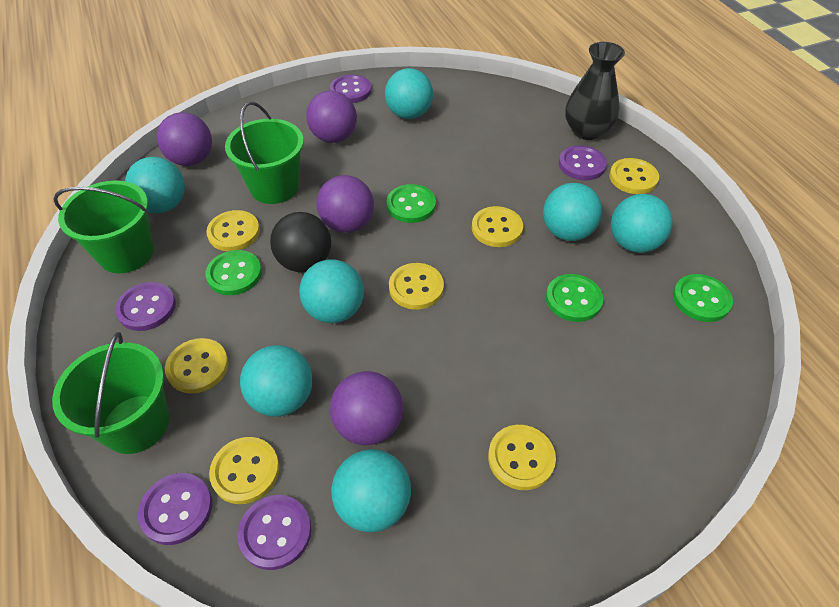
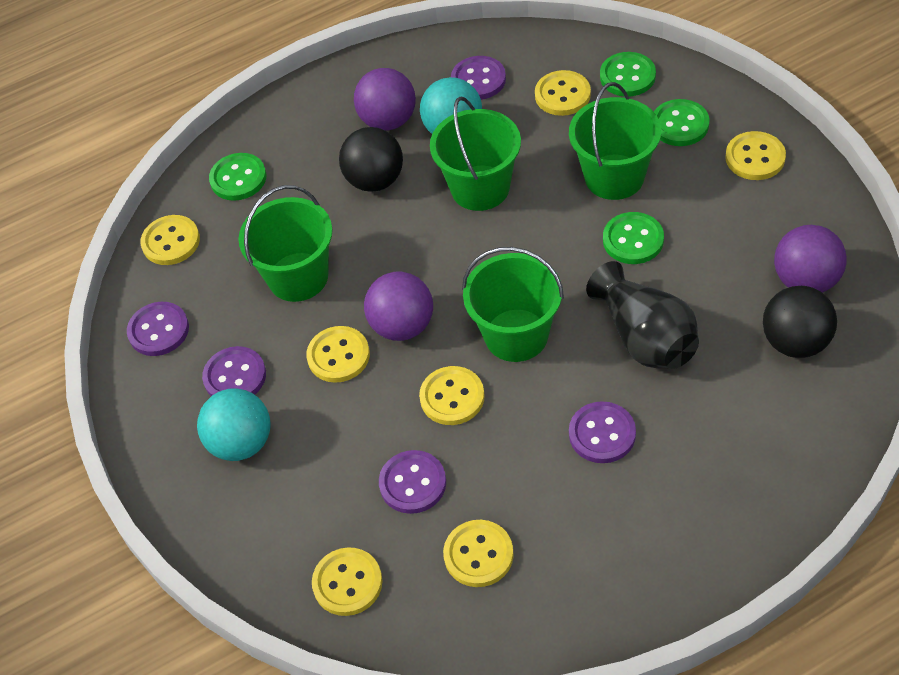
black ball: [270,212,331,272] = 1 -> [339,127,403,192] [763,286,837,358] = 2
green bucket: [52,332,170,454] [53,180,154,274] [225,101,304,204] = 3 -> [238,185,332,302] [430,96,521,211] [462,247,564,362] [569,82,661,200] = 4
purple ball: [157,112,212,166] [306,91,357,143] [317,175,374,233] [330,371,403,445] = 4 -> [354,68,416,130] [364,272,433,341] [774,225,847,293] = 3
turquoise ball: [125,157,185,213] [240,345,313,417] [299,259,364,323] [331,449,411,532] [385,68,433,119] [543,183,602,241] [611,194,672,253] = 7 -> [197,389,271,461] [420,77,482,134] = 2

